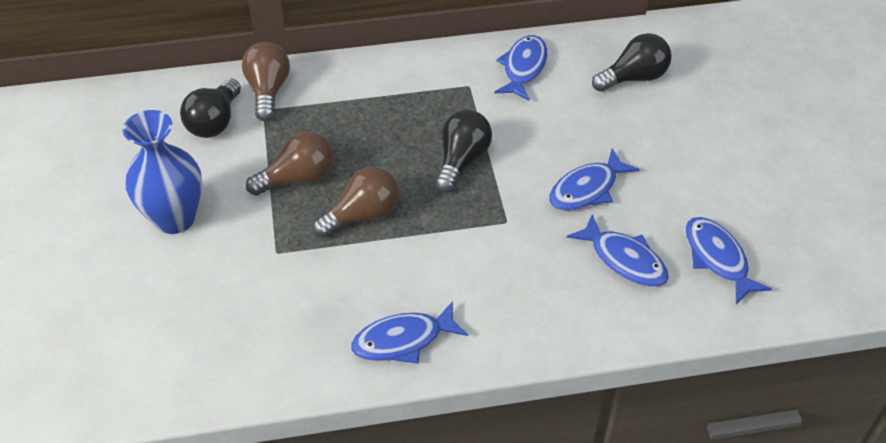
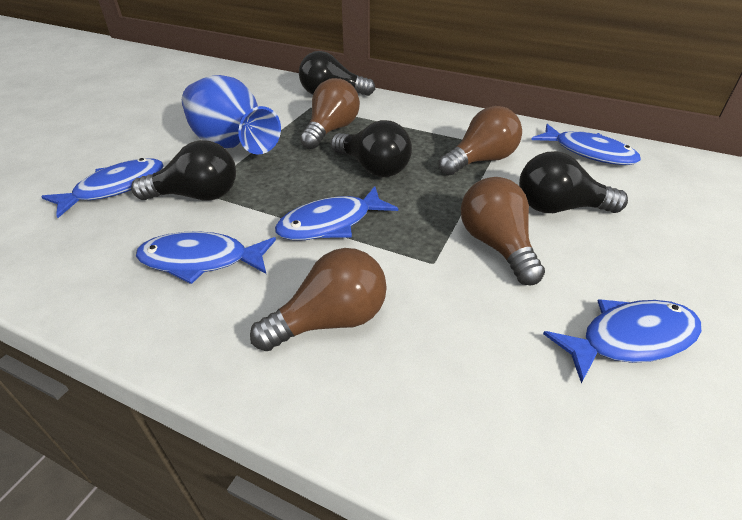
black light bulb: [180,78,241,138] [435,110,492,193] [592,33,672,92] = 3 -> [131,140,236,201] [299,51,375,96] [331,120,412,177] [519,151,628,213] = 4
brown light bulb: [242,42,290,121] [246,132,334,196] [312,167,399,238] = 3 -> [250,248,387,351] [300,78,360,149] [439,106,522,175] [461,177,545,286] = 4

